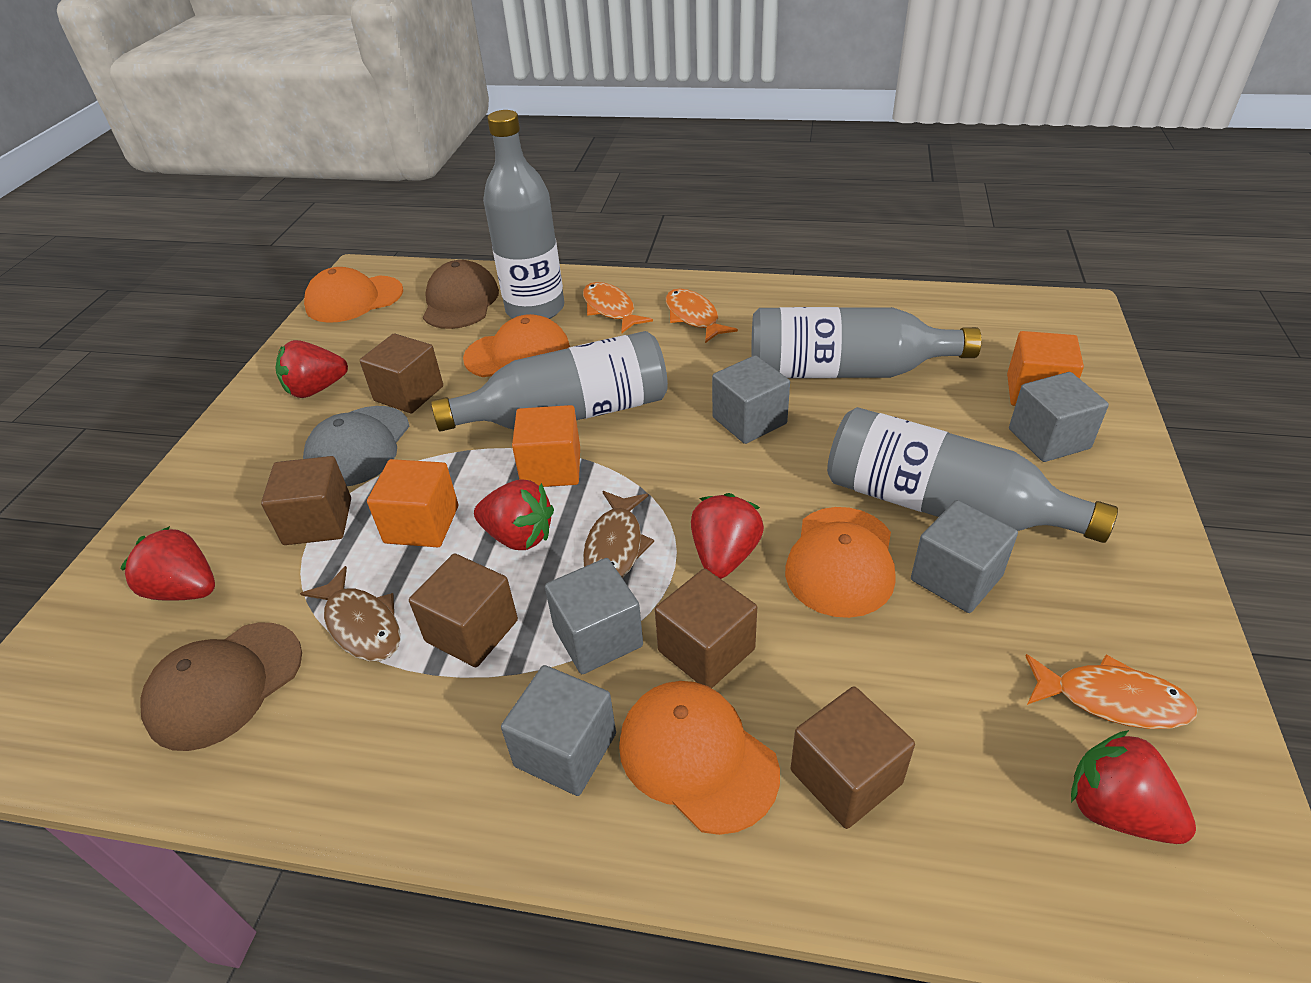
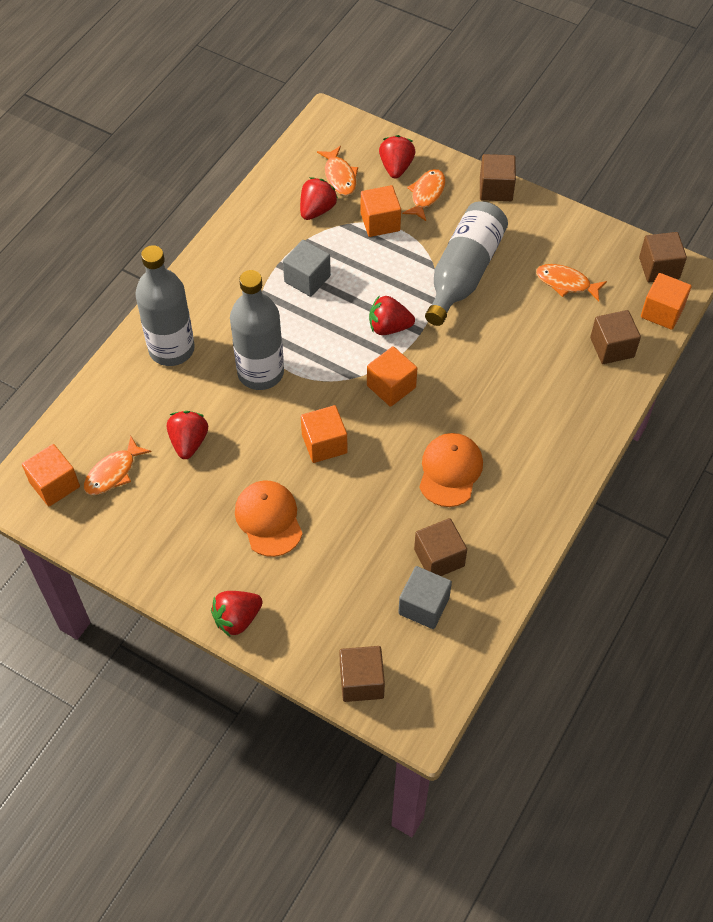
brown cap: [141,623,302,751] [423,260,499,329] = 2 -> none = 0
brown fish: [300,566,401,661] [583,491,654,579] = 2 -> none = 0
grey bottle: [431,331,668,431] [483,110,564,319] [751,307,982,378] [827,407,1118,543] = 4 -> [135,245,195,366] [230,270,284,390] [425,201,508,326] = 3
grey cap: [303,406,410,486] = 1 -> none = 0
grey cube: [501,665,616,796] [545,558,643,674] [712,355,790,444] [911,500,1018,613] [1009,372,1109,462] = 5 -> [283,240,331,297] [398,566,452,629] = 2
orange cap: [304,267,403,323] [463,314,570,377] [619,681,780,835] [785,507,895,618] = 4 -> [235,481,303,557] [419,433,483,507] = 2
orange cube: [367,459,458,547] [512,405,580,487] [1007,331,1084,406] = 3 -> [22,444,80,507] [301,405,347,463] [361,185,401,237] [367,346,417,407] [641,273,692,330] = 5
orange fish: [583,282,653,333] [666,288,738,343] [1025,654,1198,729] = 3 -> [84,436,152,495] [317,146,358,196] [402,169,446,221] [536,264,607,302] = 4

